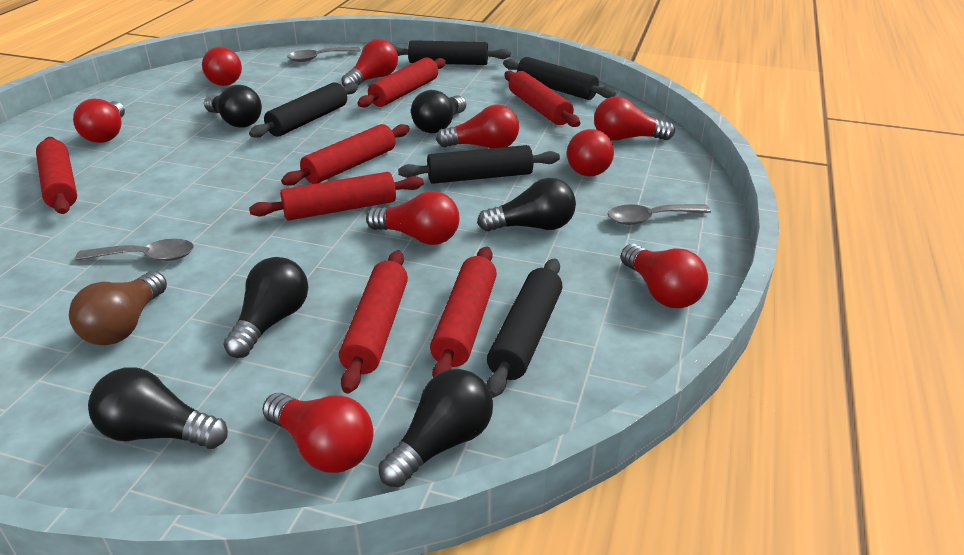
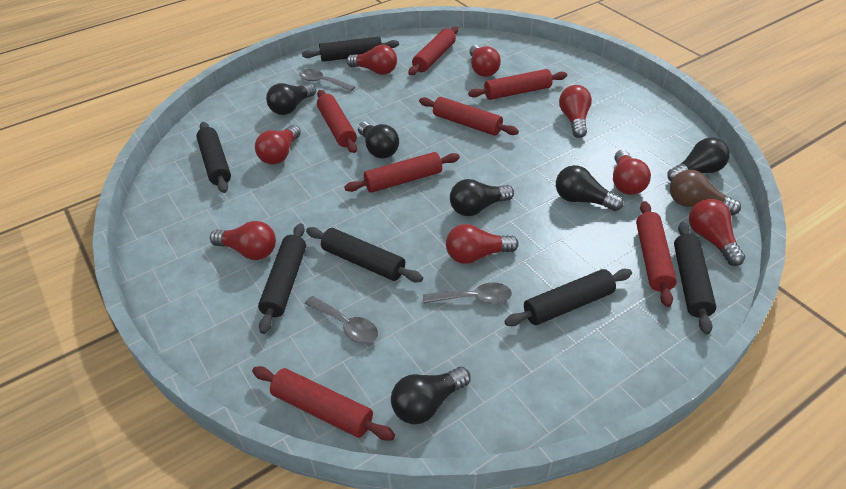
black rolling pin: [249,82,358,138] [394,40,510,65] [398,145,560,184] [486,258,562,398] [503,57,616,100] = 5 -> [196,122,231,193] [258,223,306,334] [302,37,399,62] [306,227,423,282] [504,269,632,326] [674,222,716,335] = 6
red light bulb: [73,98,125,143] [202,47,242,86] [262,393,373,473] [341,39,398,87] [366,191,459,245] [436,105,519,148] [567,129,614,176] [594,96,675,140] [621,244,708,308] = 9 -> [210,221,276,260] [255,125,301,165] [347,45,397,75] [446,224,519,264] [469,45,501,77] [559,85,592,138] [613,150,651,195] [689,199,745,266] = 8

